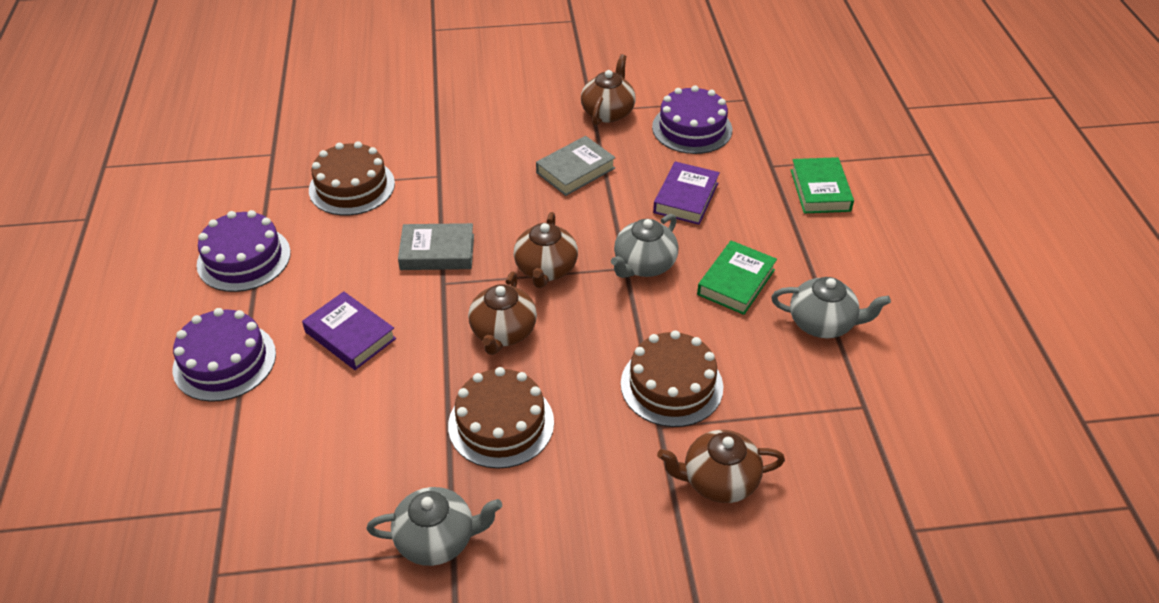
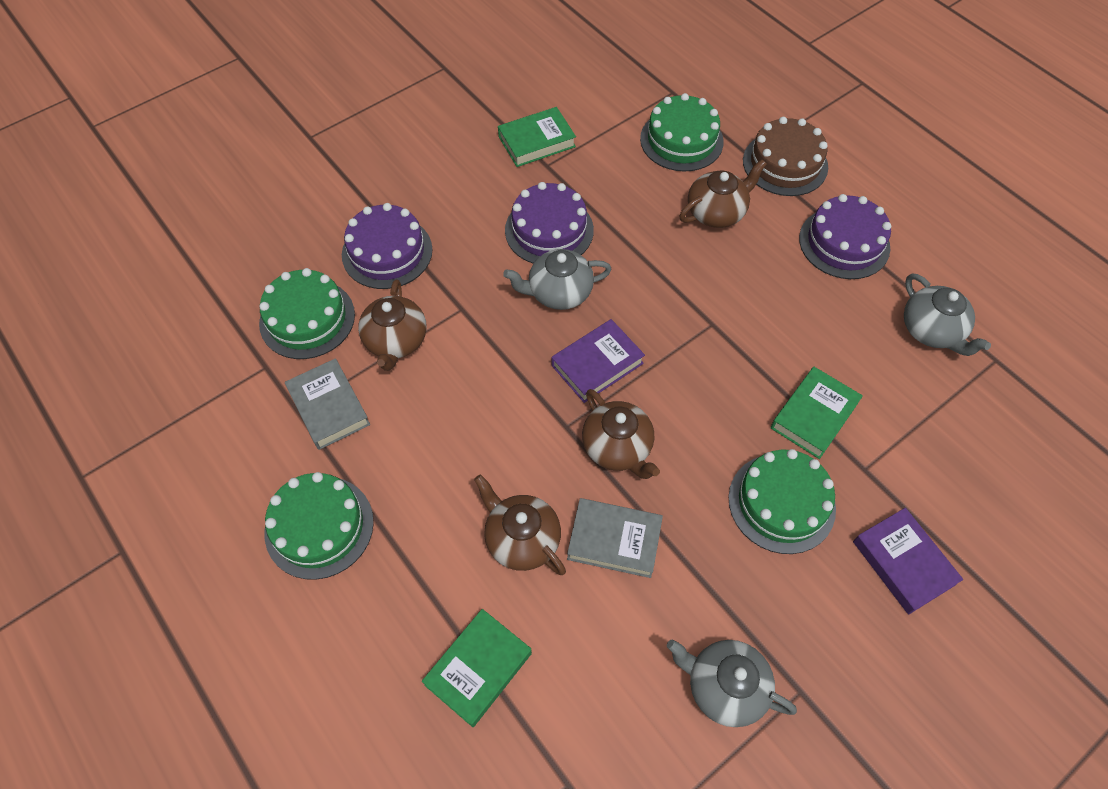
brown cake: [309,141,395,215] [448,367,554,469] [621,330,723,427] = 3 -> [743,117,828,196] = 1
green book: [697,241,777,315] [791,157,854,213] = 2 -> [422,609,532,727] [498,107,576,167] [771,367,863,459] = 3
green cake: none = 0 -> [259,268,355,359] [265,472,374,580] [640,93,724,172] [728,449,836,554] = 4

